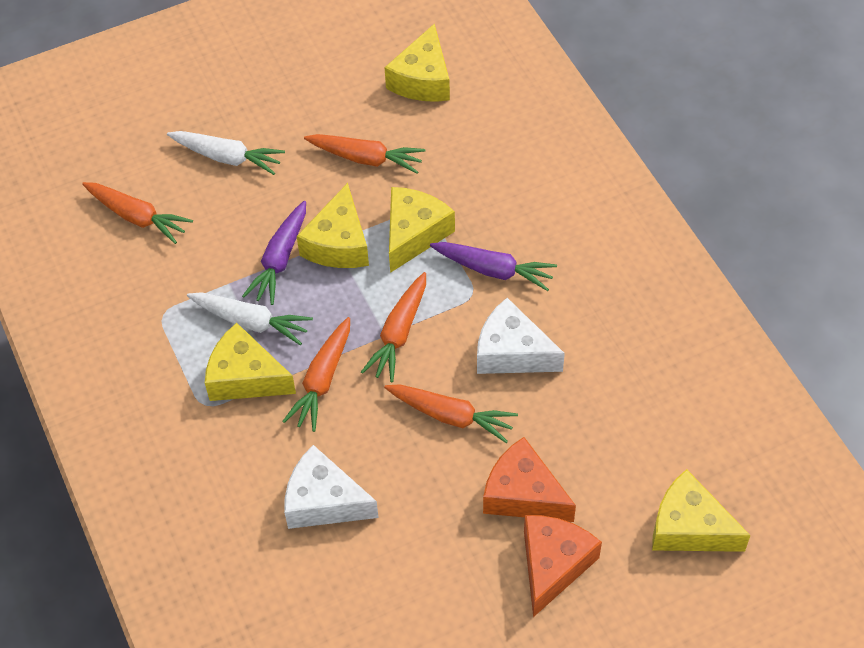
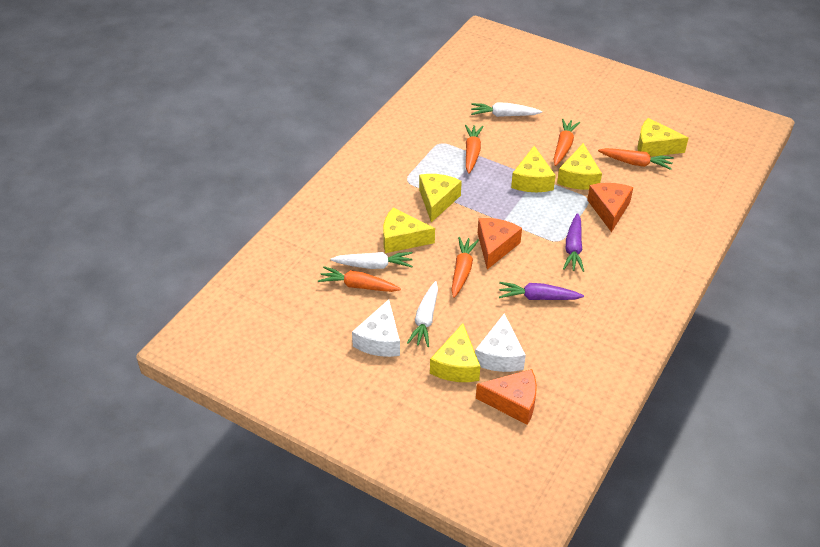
orange cheese: [483,437,576,522] [524,515,602,617] = 2 -> [476,369,537,425] [478,218,522,270] [587,183,633,232] = 3
white carrot: [167,131,285,175] [187,292,313,345] = 2 -> [331,252,413,269] [407,281,438,347] [471,102,542,117] = 3
yellow cheese: [205,323,296,401] [297,183,369,268] [385,23,450,102] [389,187,455,273] [652,469,751,552] = 5 -> [383,208,435,253] [419,174,462,222] [430,324,480,382] [511,146,556,192] [557,143,602,190] [637,118,688,157] = 6

